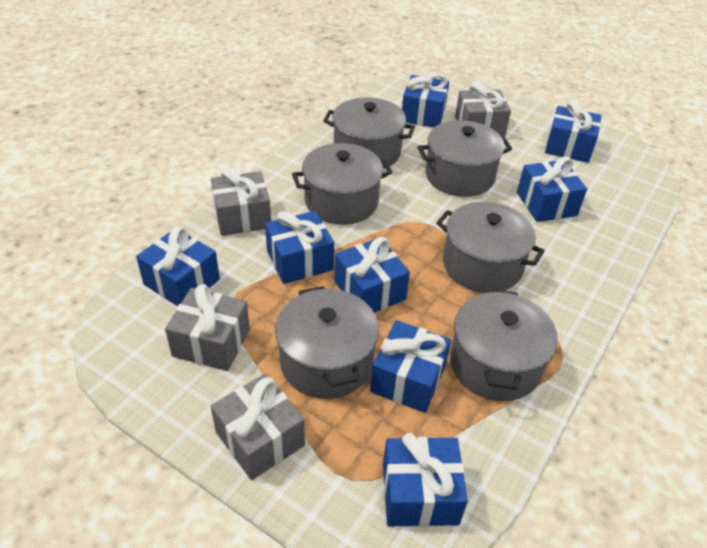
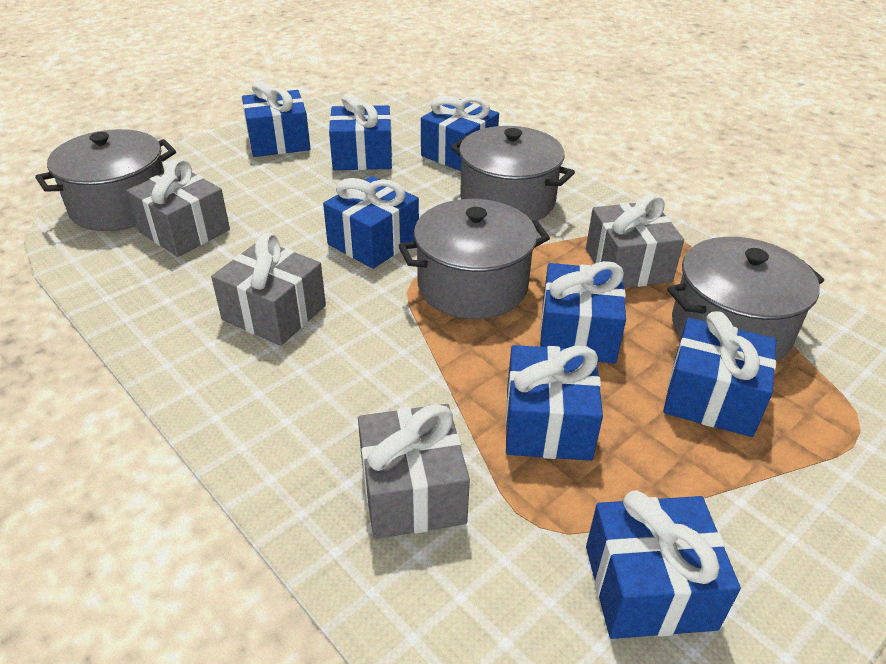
grey pot: [275,286,379,399] [292,143,393,225] [323,97,415,169] [418,120,512,197] [436,202,545,293] [450,289,558,401] = 6 -> [35,129,176,231] [399,199,550,319] [450,126,575,221] [667,237,824,362] = 4

